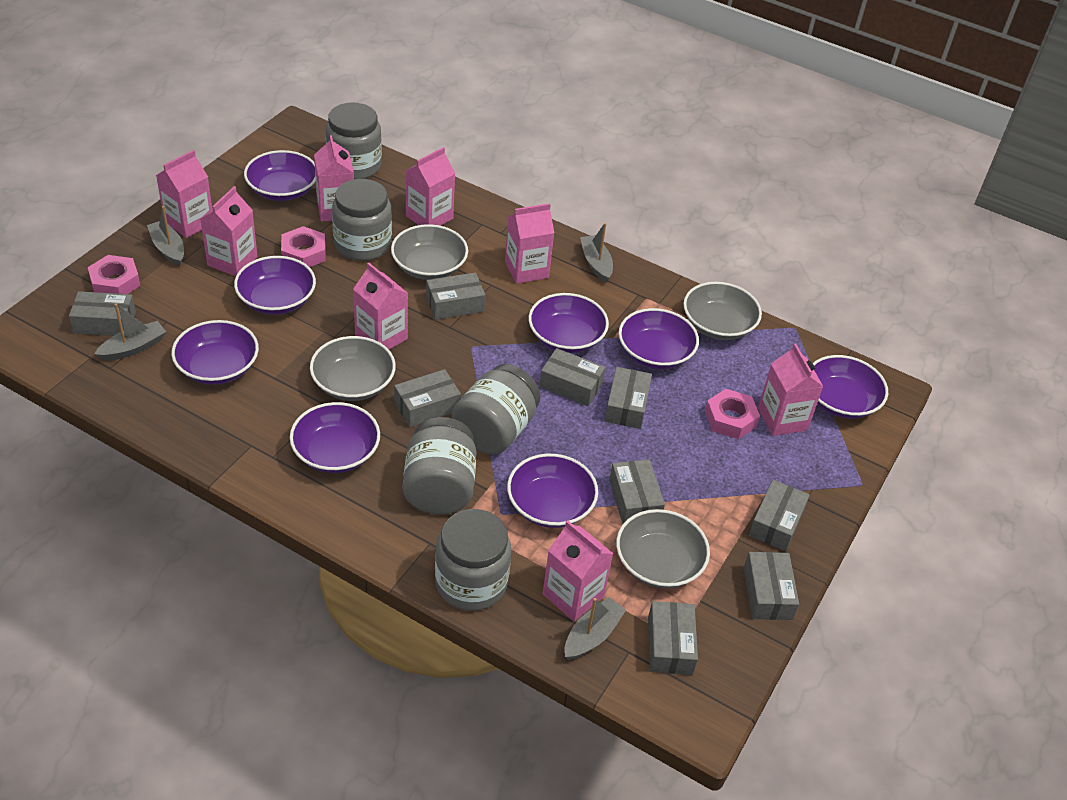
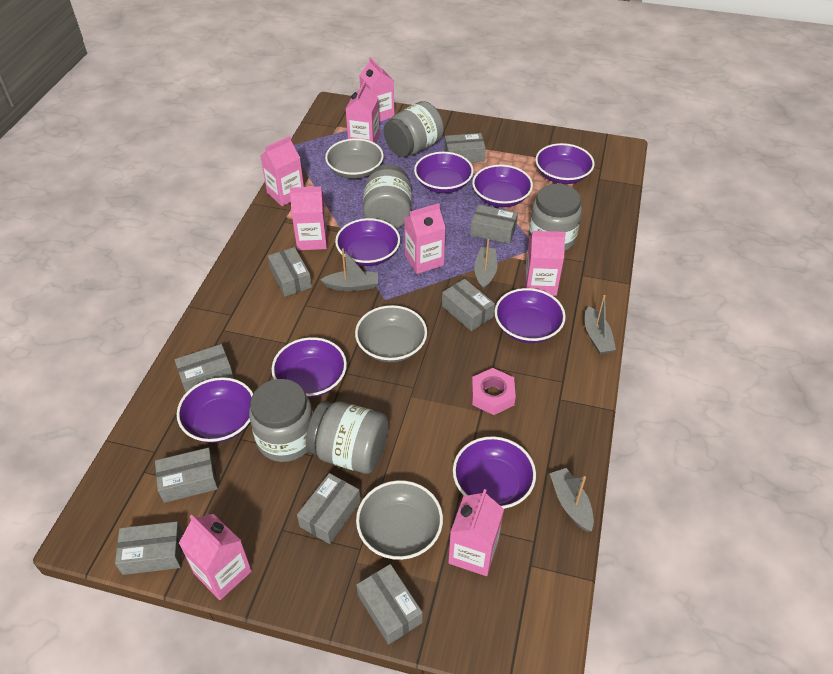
grey bowl: [310,336,396,401] [391,224,468,280] [616,509,710,588] [683,282,762,340] = 4 -> [325,138,384,179] [355,305,427,362] [356,480,443,560] = 3
pink nut: [88,255,140,294] [281,226,326,267] [705,389,760,439] = 3 -> [472,368,516,415] = 1

